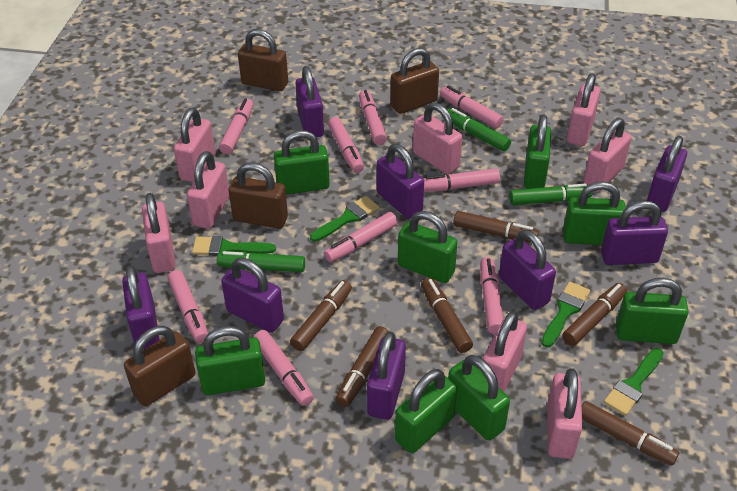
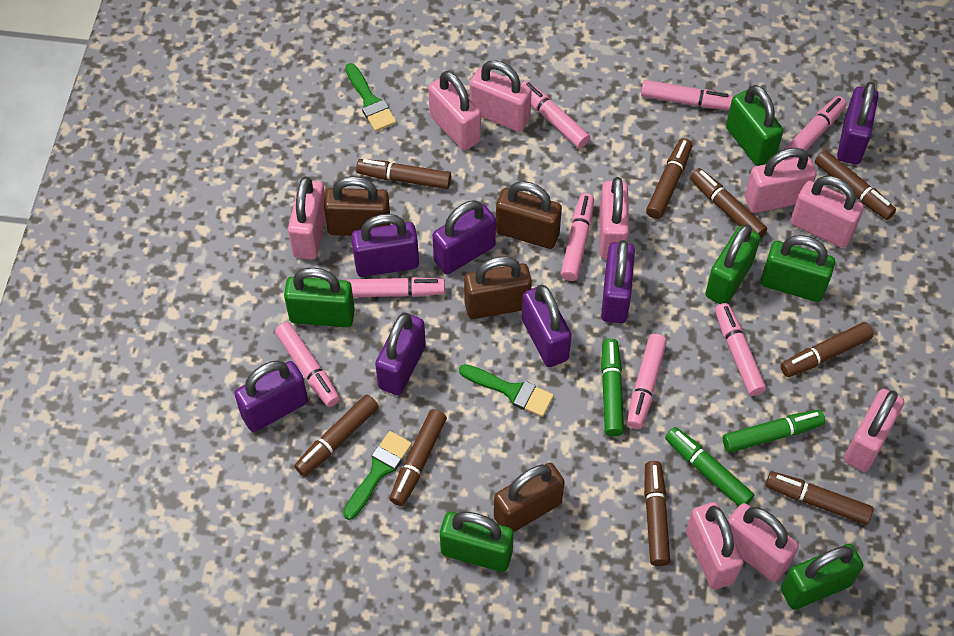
brown marker: [290,280,352,351] [336,326,389,407] [421,278,473,353] [453,211,539,243] [562,283,627,346] [582,401,679,466] = 6 -> [294,395,379,477] [356,159,451,189] [389,409,447,506] [644,461,670,566] [646,138,692,219] [690,168,767,238] [766,471,873,525] [781,322,874,377] [815,150,896,220] = 9
green brush: [192,236,276,256] [310,196,379,242] [541,282,590,348] [604,348,664,416] = 4 -> [343,431,412,520] [345,63,396,131] [459,364,554,417] = 3
green padlock: [195,326,265,395] [274,130,330,195] [395,369,457,453] [398,211,458,283] [448,355,510,441] [524,114,551,189] [563,181,626,245] [616,278,688,344] = 8 -> [284,268,355,327] [440,512,514,572] [705,224,760,304] [726,85,783,166] [761,235,835,302] [781,544,863,610] = 6
pink marker: [167,270,208,343] [219,99,253,154] [254,330,314,406] [324,212,398,262] [328,117,364,173] [359,90,387,145] [424,169,500,192] [440,86,504,128] [480,257,503,334] = 9 -> [275,322,340,407] [346,277,445,297] [521,81,590,148] [561,193,594,281] [627,334,667,429] [641,80,734,110] [715,303,766,396] [783,96,847,161] = 8
pink padlock: [142,193,176,273] [174,108,215,182] [187,151,229,229] [413,102,462,174] [483,311,527,392] [547,368,583,459] [567,73,600,146] [583,118,632,191] = 8 -> [288,176,326,260] [428,71,481,151] [470,60,532,132] [599,177,629,260] [686,502,744,589] [728,503,799,582] [745,148,816,213] [790,176,864,248] [844,389,904,472] = 9
purple padlock: [122,265,160,349] [221,258,284,333] [296,66,324,137] [367,331,406,420] [377,144,424,219] [499,230,556,310] [601,200,668,265] [647,136,687,212] = 8 -> [234,360,308,432] [351,214,419,277] [375,313,426,396] [433,200,496,274] [522,285,572,367] [601,240,635,323] [837,82,879,164] = 7

